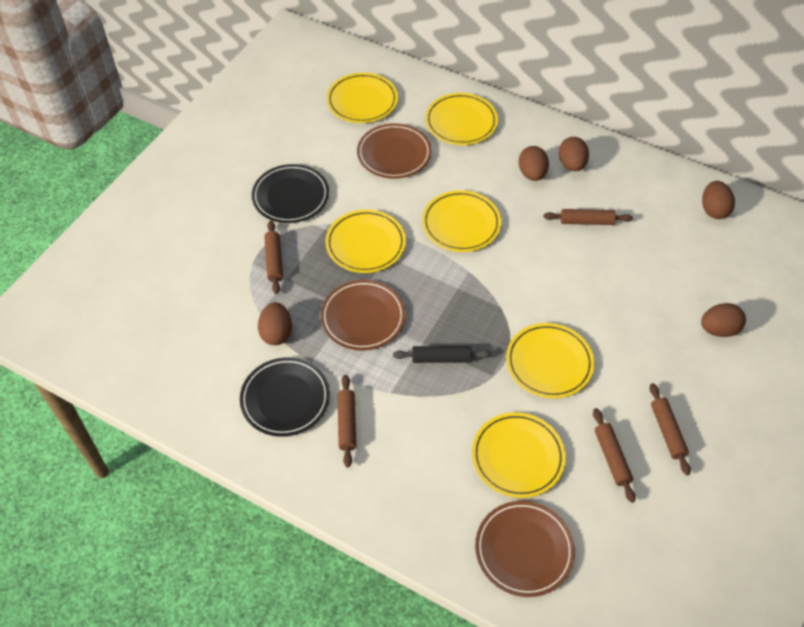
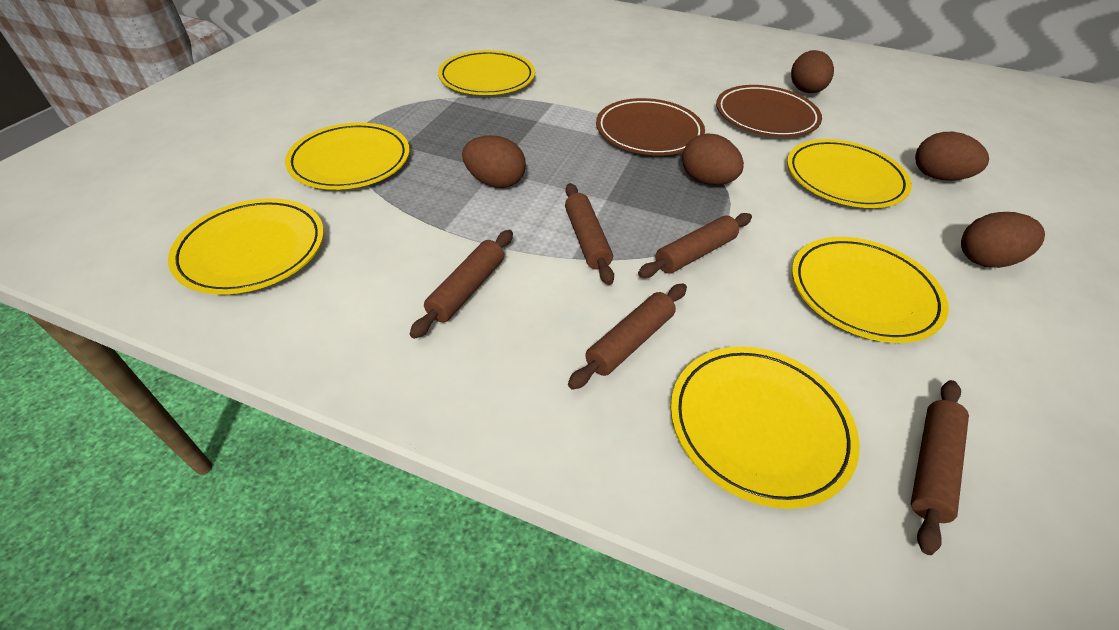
black plate: [240,357,330,437] [252,164,329,223] = 2 -> none = 0
black rolling pin: [393,346,491,363] = 1 -> none = 0
brown plate: [321,280,405,350] [357,123,432,179] [475,501,575,597] = 3 -> [596,98,705,155] [716,85,822,137] = 2

